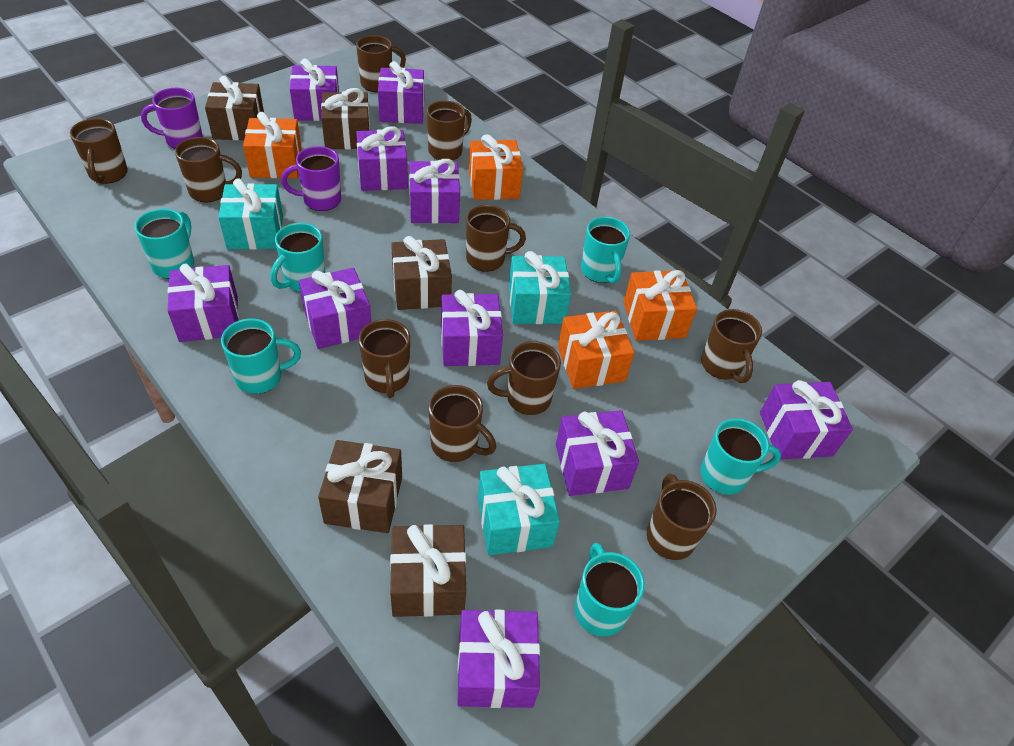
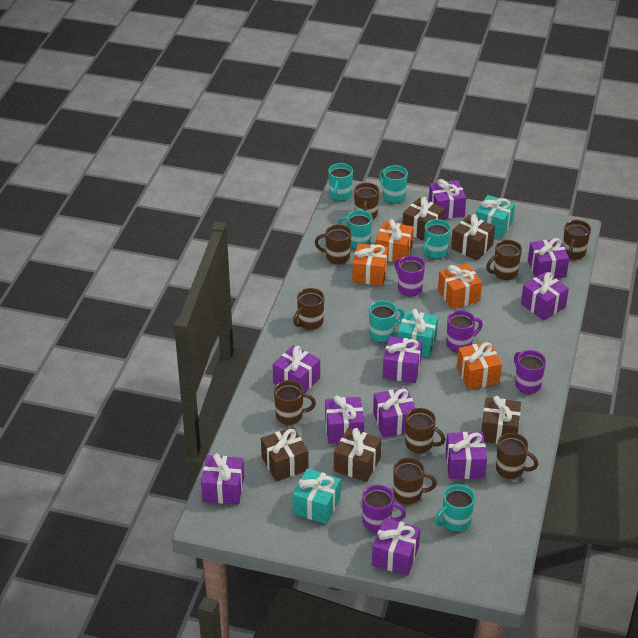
brown mug: [70,118,128,184] [175,137,242,203] [356,35,406,92] [359,319,410,398] [427,101,472,160] [429,385,496,462] [466,205,526,272] [487,341,561,415] [647,474,717,560] [701,309,762,383] = 10 -> [274,380,316,425] [293,288,324,330] [315,224,351,264] [354,183,379,220] [393,458,437,504] [405,408,445,453] [486,240,522,280] [496,433,538,479] [563,220,591,260] = 9
purple mug: [141,88,203,149] [281,146,341,211] = 2 -> [362,485,406,532] [395,255,425,296] [447,310,483,352] [514,350,546,394] = 4

